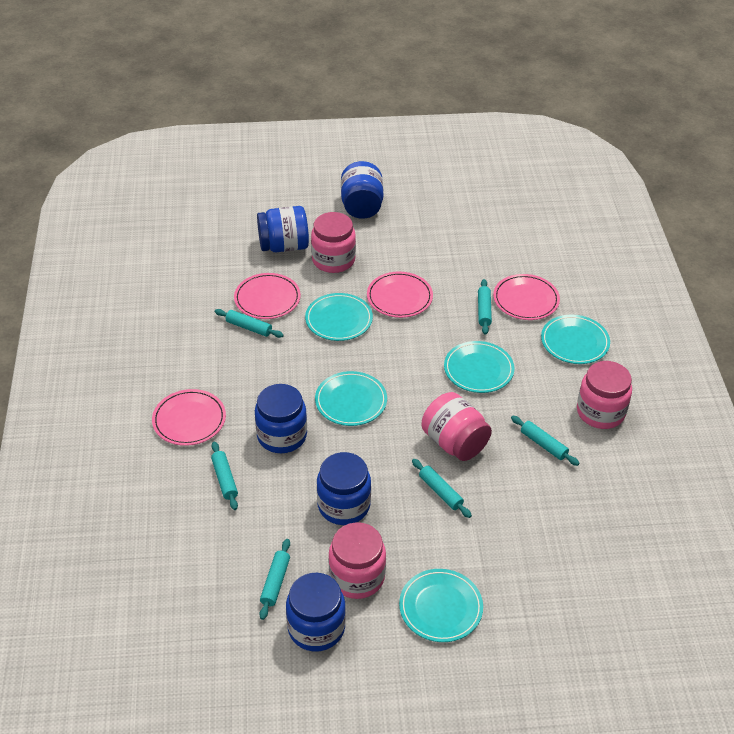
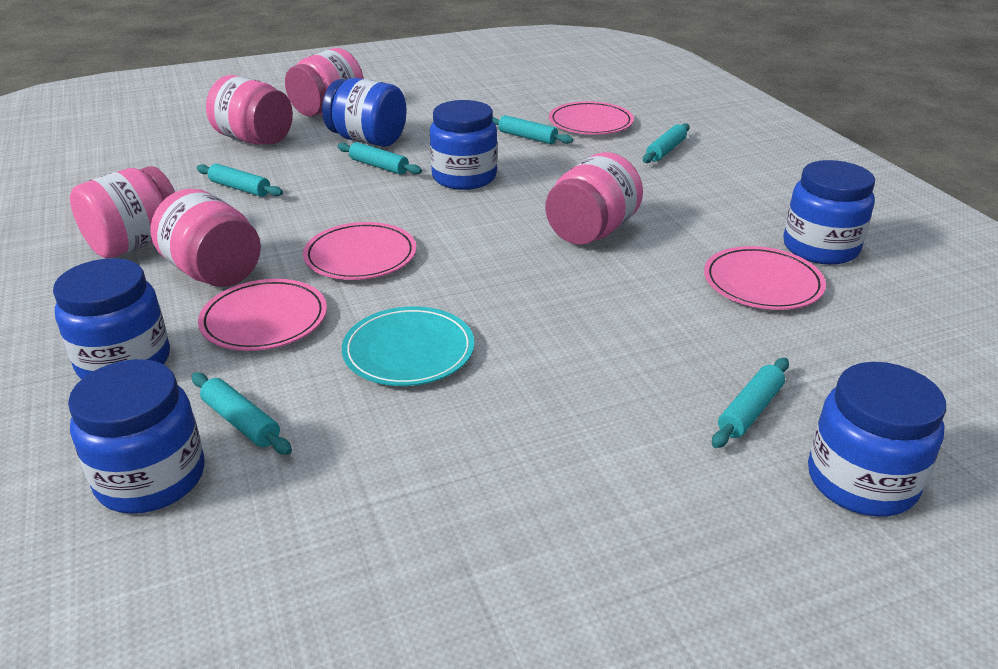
blue jar: [255,384,307,453] [257,206,309,252] [286,573,346,651] [317,452,371,525] [341,161,383,219] = 5 -> [53,258,170,379] [68,359,205,514] [322,78,407,147] [430,100,497,190] [783,160,875,265] [808,362,946,517] = 6
pink jar: [311,212,356,273] [329,522,386,599] [421,392,492,461] [577,361,632,429] = 4 -> [70,166,175,259] [151,189,261,287] [206,75,293,145] [285,48,364,116] [545,152,643,245] = 5
turquoise plate: [305,293,373,341] [315,371,387,426] [399,569,483,642] [444,341,514,393] [541,315,610,364] = 5 -> [342,306,474,386] = 1

